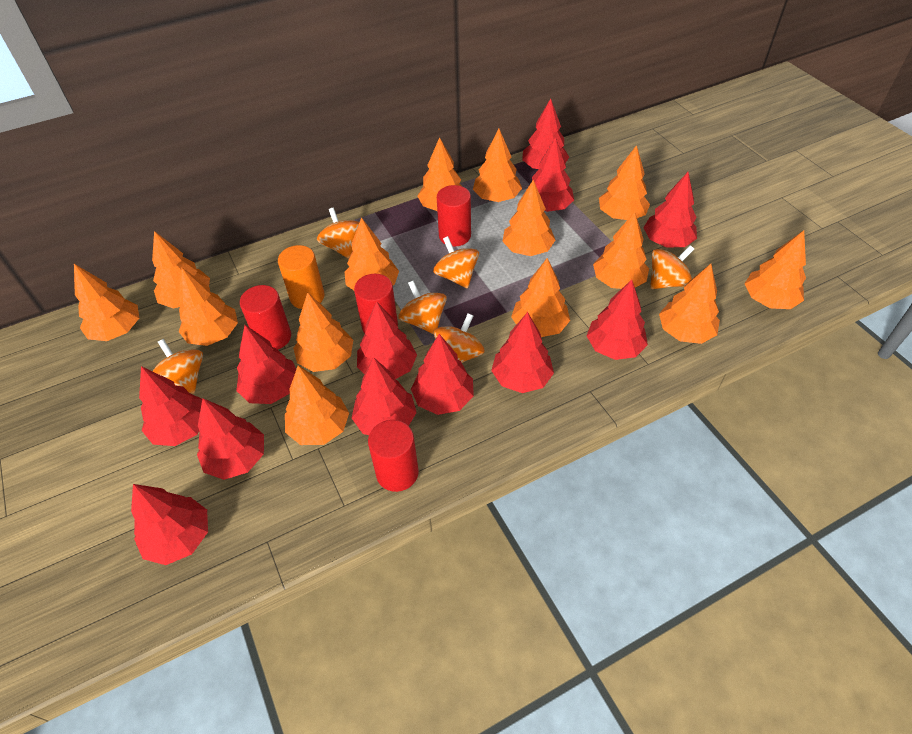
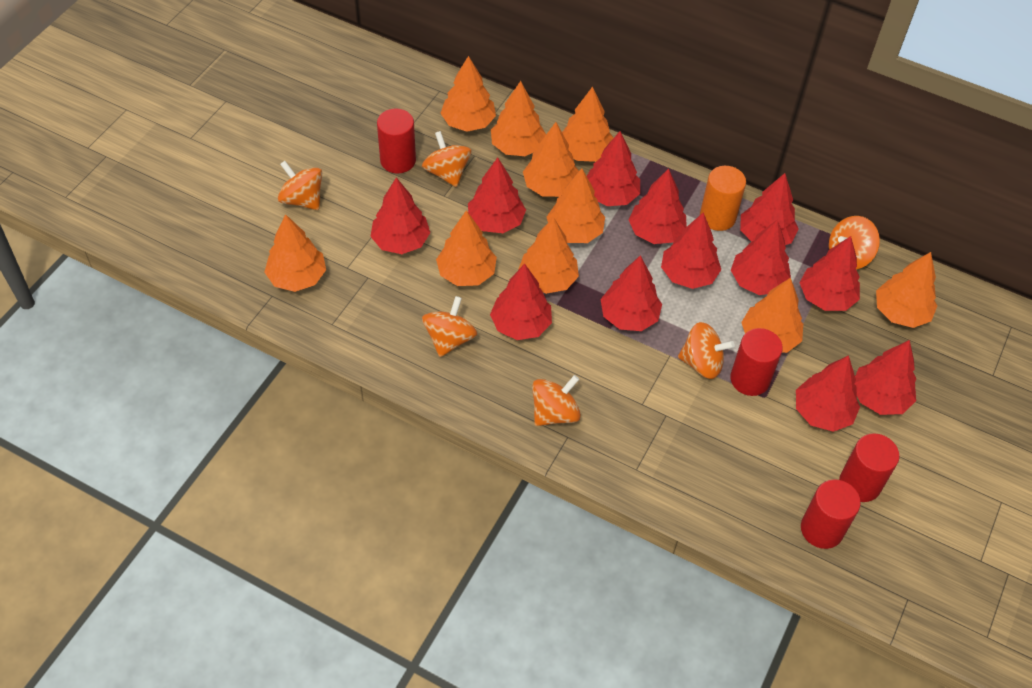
orange tree: [74,264,139,341] [152,231,210,309] [178,268,238,346] [285,365,349,445] [293,292,353,372] [345,217,399,290] [417,137,463,211] [473,129,522,202] [502,180,556,256] [511,258,570,337] [593,212,649,289] [599,145,650,220] [659,264,720,344] [744,230,806,309] = 14 -> [264,214,326,292] [436,210,497,286] [441,56,496,132] [491,81,546,156] [518,217,579,294] [523,122,579,197] [547,168,605,243] [562,86,614,162] [741,278,803,353] [876,252,937,328] = 10

